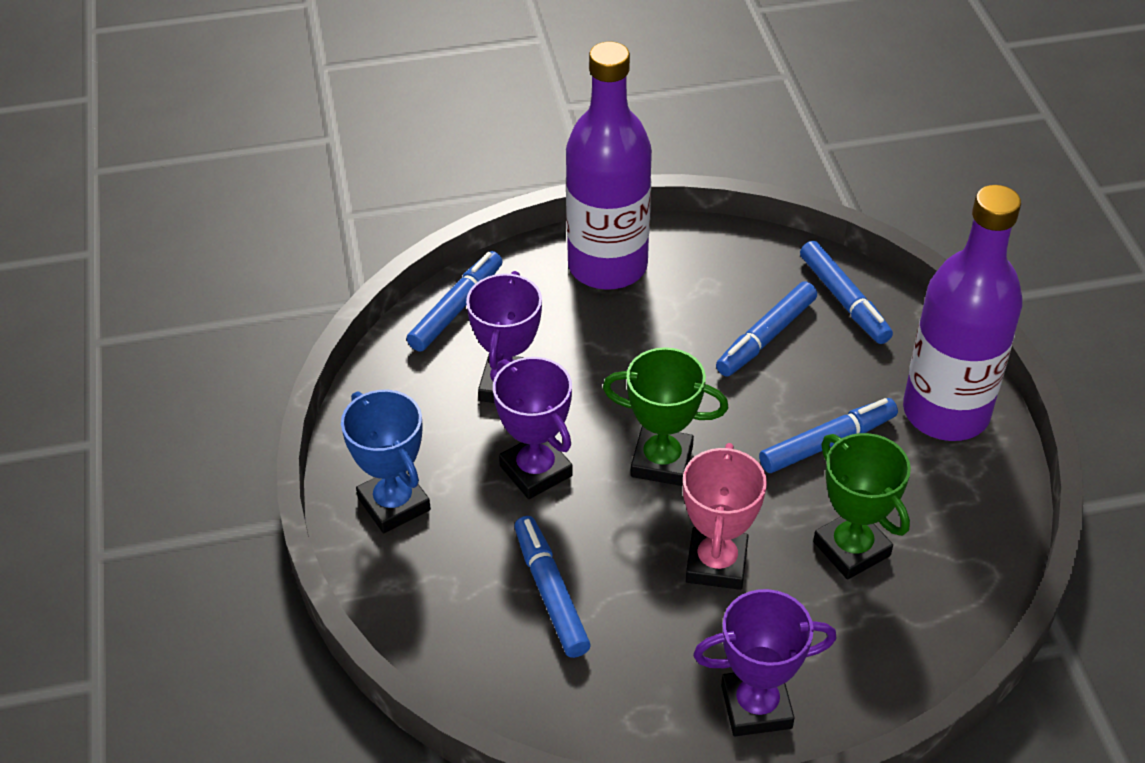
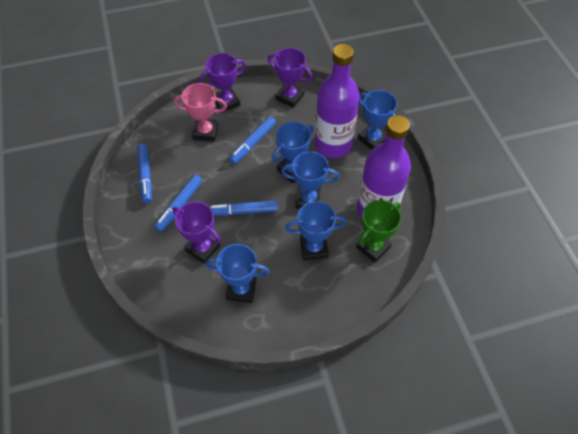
blue marker: [407,251,503,352] [514,516,591,658] [716,282,817,376] [759,398,898,473] [800,241,893,344] = 5 -> [137,144,152,203] [154,175,202,232] [209,200,278,216] [229,116,276,164] = 4
blue trophy: [341,390,431,533] = 1 -> [206,244,270,303] [272,122,314,184] [281,151,339,209] [285,201,347,261] [358,90,397,150] = 5
green trophy: [603,347,728,486] [813,433,911,580] = 2 -> [356,200,401,262] = 1

